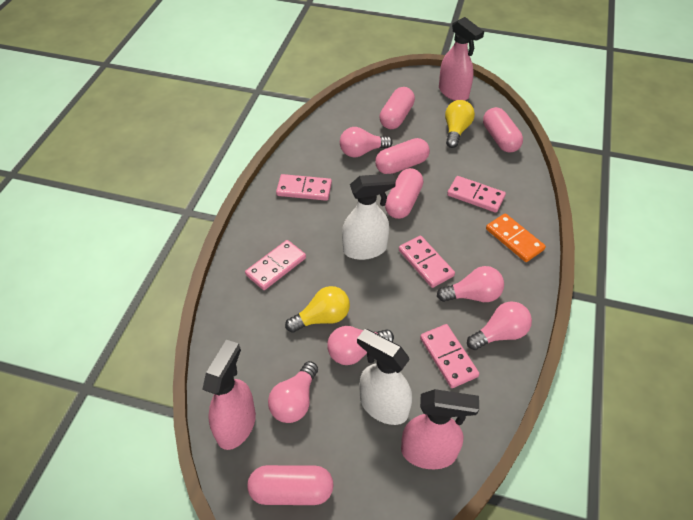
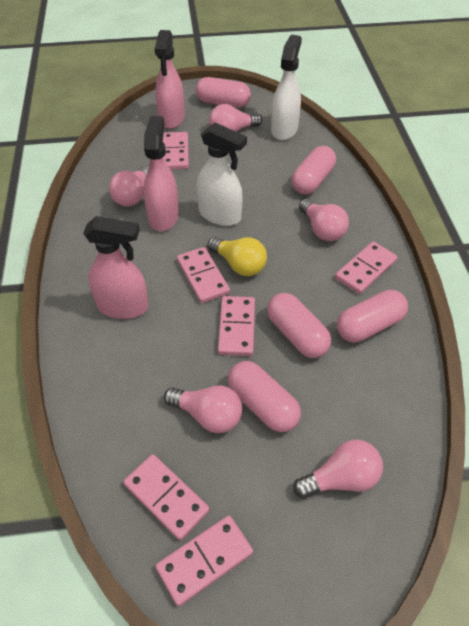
orange domino: [486,213,546,262] = 1 -> none = 0
pink domino: [245,240,306,290] [276,174,332,201] [399,236,455,288] [420,324,479,388] [447,176,506,213] = 5 -> [123,454,209,541] [155,515,253,606] [163,132,189,170] [177,247,230,303] [218,296,255,356] [335,242,397,294] = 6
yellow light bulb: [285,286,350,333] [445,100,475,148] = 2 -> [207,237,267,276] = 1

